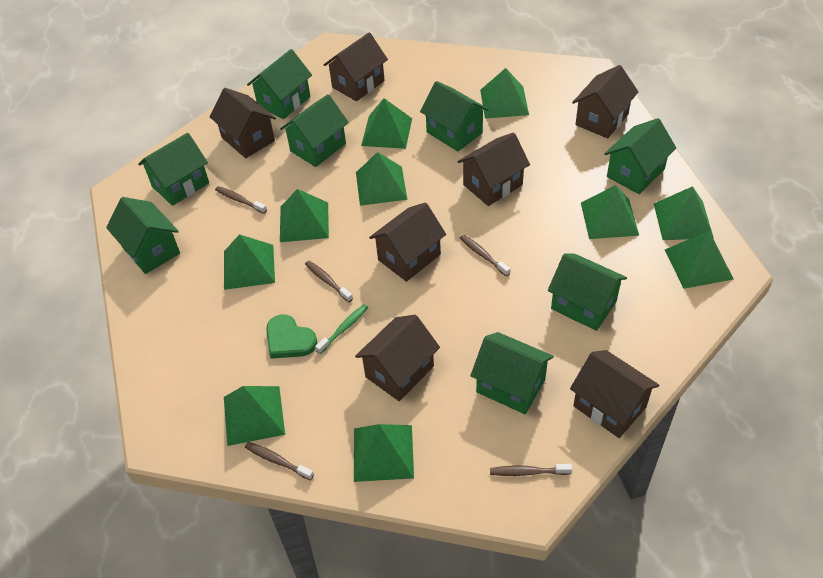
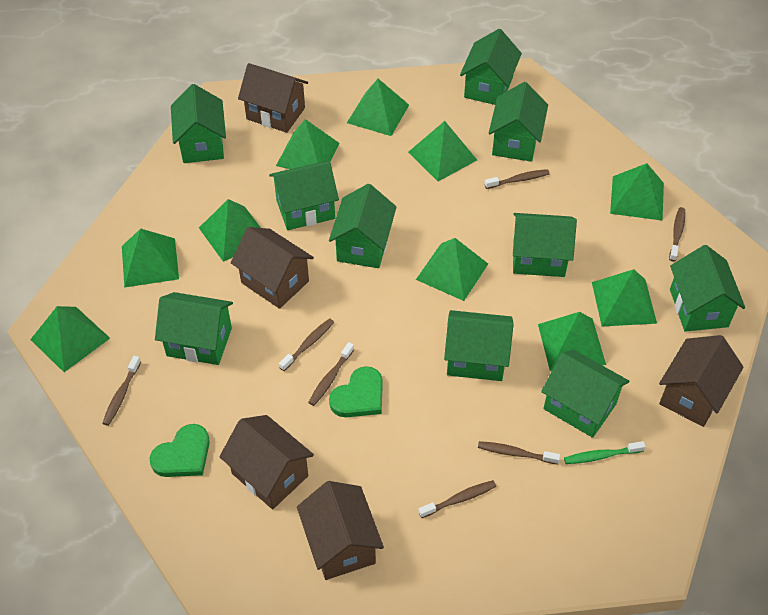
brown house: [210,88,276,158] [324,32,388,101] [355,315,440,401] [369,202,446,282] [458,133,530,206] [570,350,659,438] [572,65,638,138] = 7 -> [219,415,314,509] [231,227,314,309] [238,63,308,133] [297,481,384,580] [659,335,744,427] = 5
brown toothbrush: [215,186,267,214] [245,442,314,480] [305,261,353,302] [460,235,510,276] [490,464,572,476] = 5 -> [102,356,141,426] [279,318,334,371] [308,342,354,406] [419,480,496,518] [478,441,560,465] [485,169,550,189] [669,207,685,262] = 7
green heart: [266,314,317,359] = 1 -> [150,424,210,477] [329,366,383,417] = 2
green house: [106,197,180,274] [138,133,209,206] [247,49,312,119] [280,94,349,167] [420,81,489,152] [470,332,554,414] [548,253,627,331] [604,118,676,194] = 8 -> [155,292,233,365] [171,84,226,163] [269,161,339,230] [329,184,396,268] [444,310,513,381] [460,29,522,105] [489,82,548,162] [513,213,577,277] [541,349,629,438] [670,245,745,332] = 10

